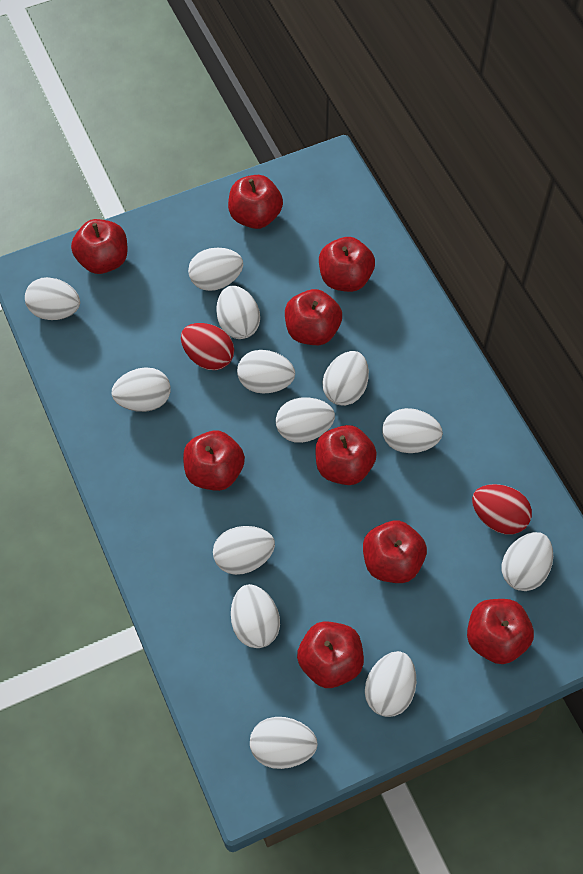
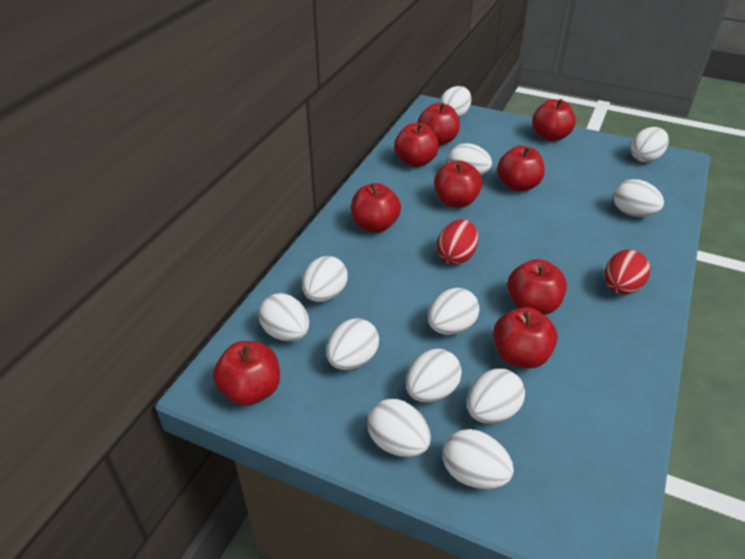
white egg: [25,277,80,320] [112,367,171,412] [188,248,243,291] [213,526,275,575] [216,286,260,339] [231,584,280,648] [237,350,295,394] [250,717,318,769] [276,397,335,443] [323,351,369,406] [365,651,416,717] [382,408,443,453] [502,532,553,591] = 13 -> [258,293,309,341] [302,256,348,302] [326,318,379,370] [367,399,431,457] [406,349,462,402] [428,288,479,335] [439,86,471,118] [443,429,514,489] [447,143,492,175] [467,369,525,423] [614,179,664,217] [630,127,669,162] = 12

